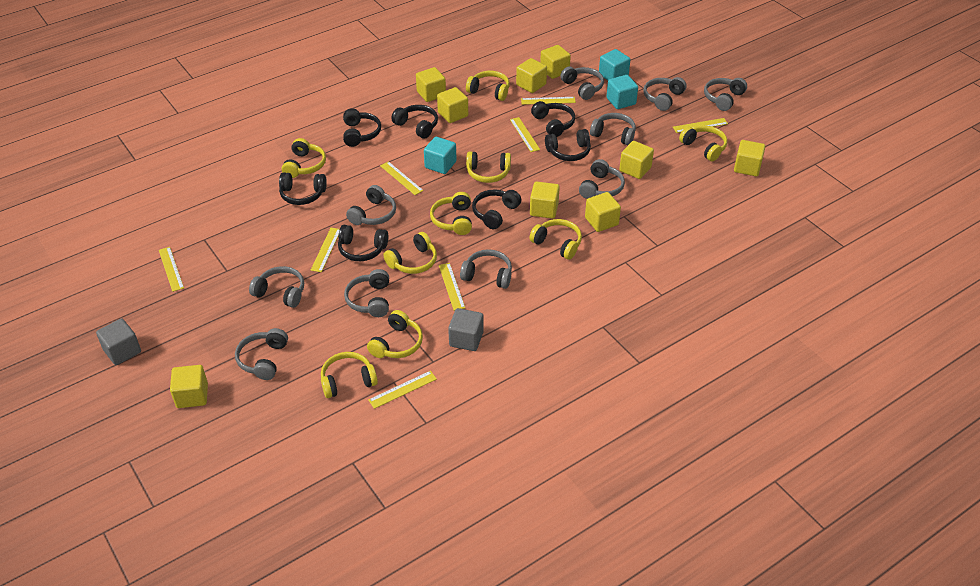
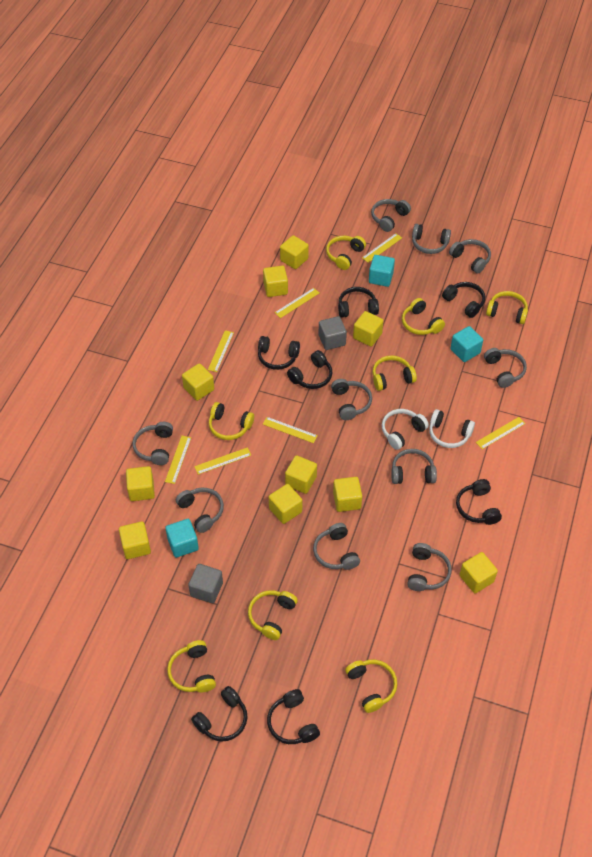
white headphones: none = 0 -> [382,409,429,450] [429,409,475,448] = 2
yellow cube: [170,365,208,408] [416,67,446,102] [437,87,468,123] [516,58,547,93] [530,182,560,219] [540,45,571,79] [585,192,621,232] [619,141,654,179] [734,140,765,176] = 9 -> [119,521,151,559] [126,466,155,501] [182,363,214,401] [263,266,288,297] [269,484,302,524] [280,235,309,269] [285,455,317,494] [333,477,362,512] [353,311,383,347] [459,552,498,593] = 10
yellow headphones: [282,138,326,178] [321,352,378,398] [367,310,423,358] [383,232,437,274] [430,192,472,235] [466,71,510,101] [466,151,511,183] [529,219,582,260] [679,126,727,161] = 9 -> [167,640,216,692] [209,402,254,440] [248,590,298,640] [326,236,366,270] [345,660,397,713] [372,355,417,391] [402,298,445,335] [486,291,528,324] = 8
yellow ruler: [159,247,184,292] [311,228,340,272] [368,371,437,409] [380,161,423,195] [439,263,465,311] [510,117,540,152] [521,97,576,105] [673,118,728,133] = 8 -> [165,436,191,484] [194,447,251,475] [208,330,234,372] [263,417,318,443] [275,288,319,318] [362,233,402,263] [476,417,526,449] = 7

